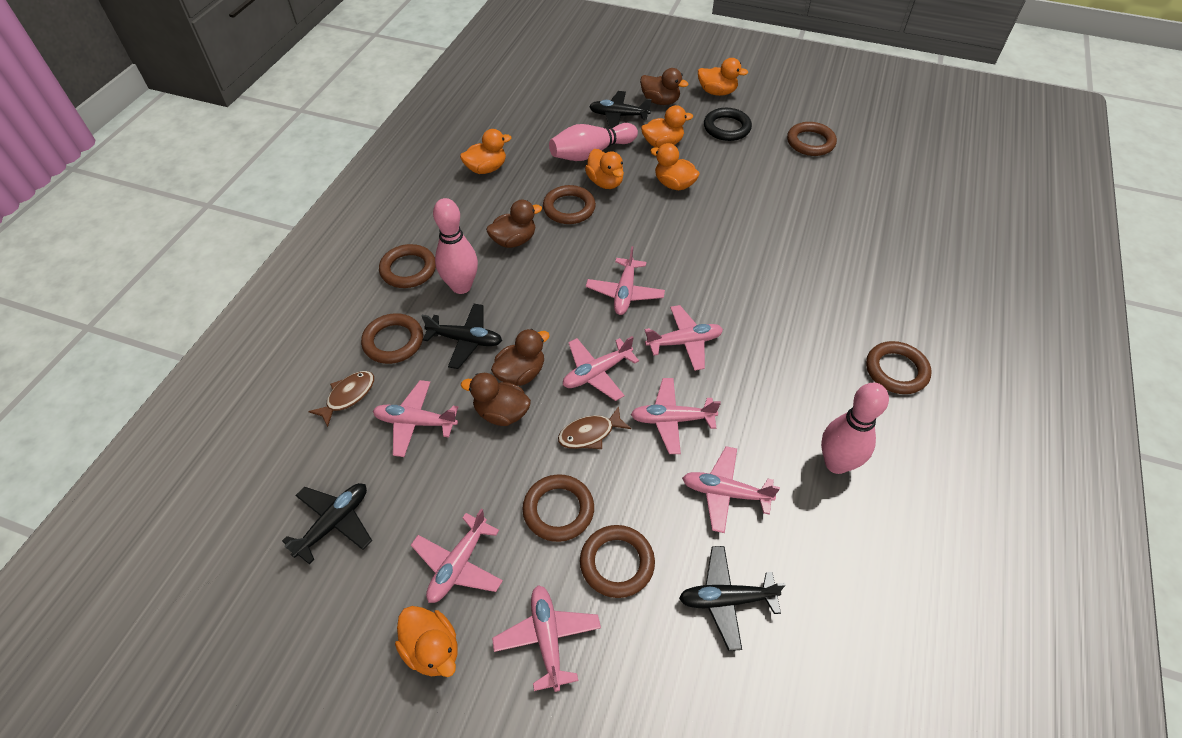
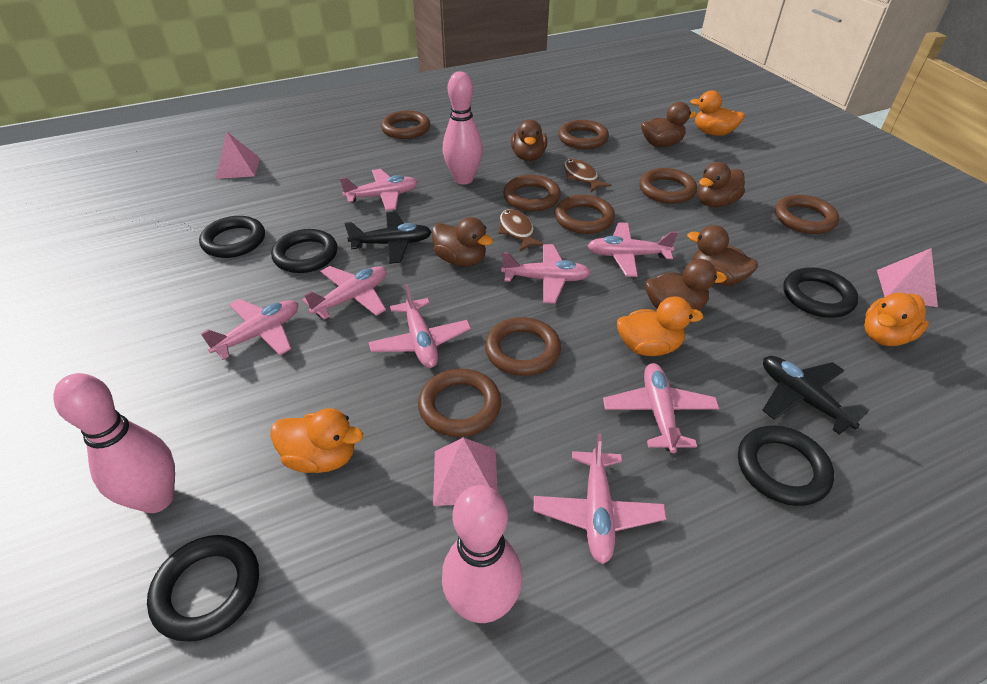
black plane: [282,483,372,565] [422,304,502,369] [589,91,652,128] [679,546,786,651] = 4 -> [344,212,432,264] [762,356,870,434] = 2
black ring: [704,108,752,141] = 1 -> [147,535,259,642] [199,216,265,258] [271,229,338,273] [738,425,834,506] [783,267,859,318] = 5
brown duck: [461,373,531,426] [486,200,542,248] [491,329,550,386] [640,68,689,105] = 4 -> [432,217,493,266] [511,120,547,161] [641,102,697,147] [645,259,727,311] [687,225,758,286] [698,162,745,207] = 6
brown ring: [361,313,423,364] [379,244,436,288] [522,474,594,542] [543,185,596,224] [580,525,655,598] [787,122,837,156] [866,341,931,394] = 7 -> [381,111,430,139] [418,369,501,437] [485,317,561,376] [503,175,561,211] [555,195,615,234] [558,120,609,149] [639,168,697,204] [775,195,839,234] = 8
orange duck: [395,606,458,677] [460,129,511,174] [585,149,624,189] [641,105,693,148] [650,143,700,190] [698,58,748,96] = 6 -> [270,408,363,473] [617,296,703,356] [690,90,745,136] [864,293,929,346] = 4
pink pyramid: none = 0 -> [216,131,260,179] [433,438,498,506] [877,248,938,307] = 3

